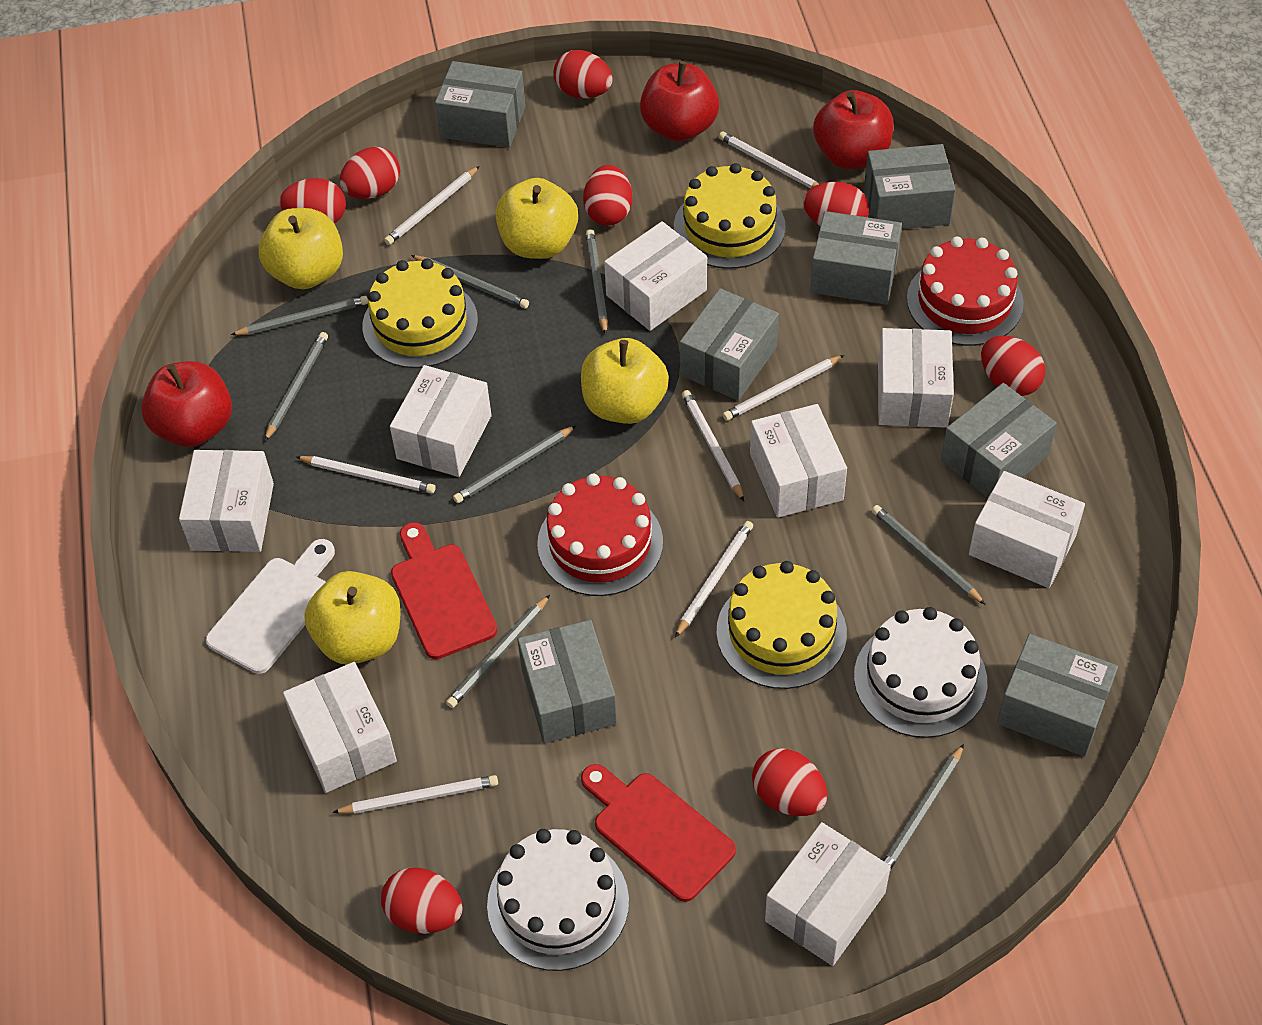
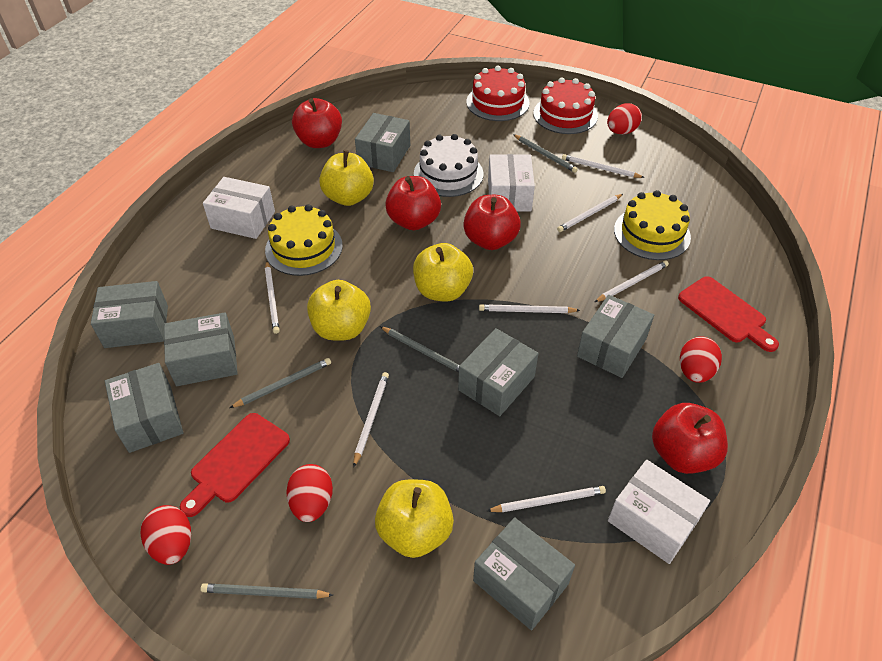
grey pencil: [231,296,368,335] [264,332,328,442] [411,255,529,308] [446,595,550,708] [453,426,576,503] [586,229,608,335] [872,505,986,605] [883,744,964,870] = 8 -> [201,583,333,599] [230,358,331,408] [380,326,459,373] [513,134,578,173] = 4
red apple: [141,361,232,447] [640,61,719,142] [813,90,894,169] = 3 -> [292,98,342,148] [385,176,441,230] [463,195,521,250] [652,403,728,474] = 4
red egg: [279,178,346,224] [340,147,400,199] [381,868,463,934] [553,50,613,98] [583,165,632,226] [752,748,827,816] [803,182,869,226] [981,336,1045,396] = 8 -> [141,505,191,565] [286,464,333,522] [607,103,642,134] [680,336,722,383] = 4
white box: [179,450,274,552] [283,662,397,793] [390,365,492,477] [604,221,707,331] [750,404,847,518] [765,822,891,966] [878,328,954,428] [969,471,1085,588] = 8 -> [203,177,275,239] [488,154,535,212] [608,460,710,564] = 3
white cake: [487,829,629,971] [854,607,987,738] = 2 -> [414,134,484,197] = 1
white cutting board: [206,539,335,674] = 1 -> none = 0
yellow cake: [362,259,478,368] [674,163,786,269] [716,561,847,689] = 3 -> [265,204,343,276] [614,190,691,260] = 2

